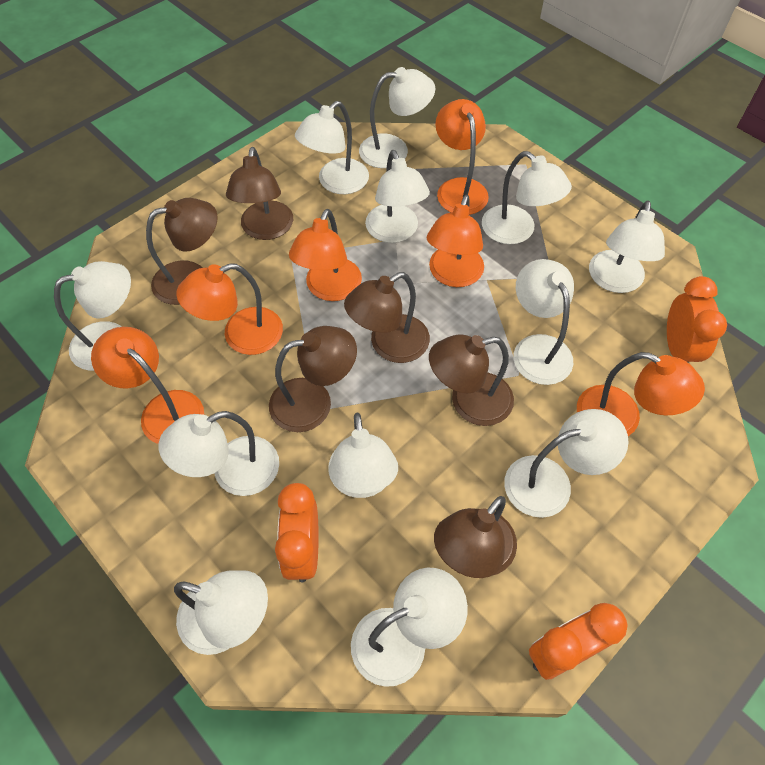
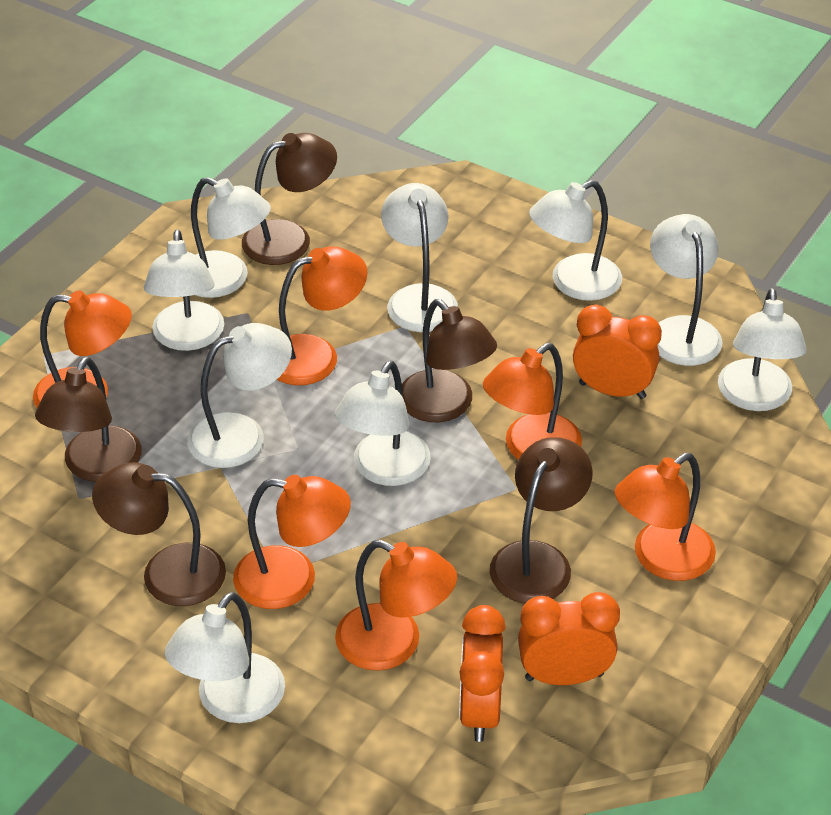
brown lamp: [146,198,218,305] [226,147,293,240] [269,326,357,432] [344,272,430,363] [429,334,514,426] [434,496,517,578] = 6 -> [35,357,142,482] [92,462,226,606] [242,133,337,265] [402,299,497,422] [490,437,593,603] = 5
white lamp: [54,261,131,371] [159,411,279,496] [174,570,268,655] [295,101,369,194] [328,413,398,498] [351,568,468,687] [359,67,435,168] [365,150,430,243] [482,151,572,244] [504,409,628,518] [514,259,574,385] [589,200,665,293] = 12 -> [144,229,224,351] [165,592,285,723] [188,323,292,468] [191,177,271,298] [335,361,431,486] [381,183,458,332] [529,180,622,301] [650,214,723,366] [718,288,807,411] = 9

